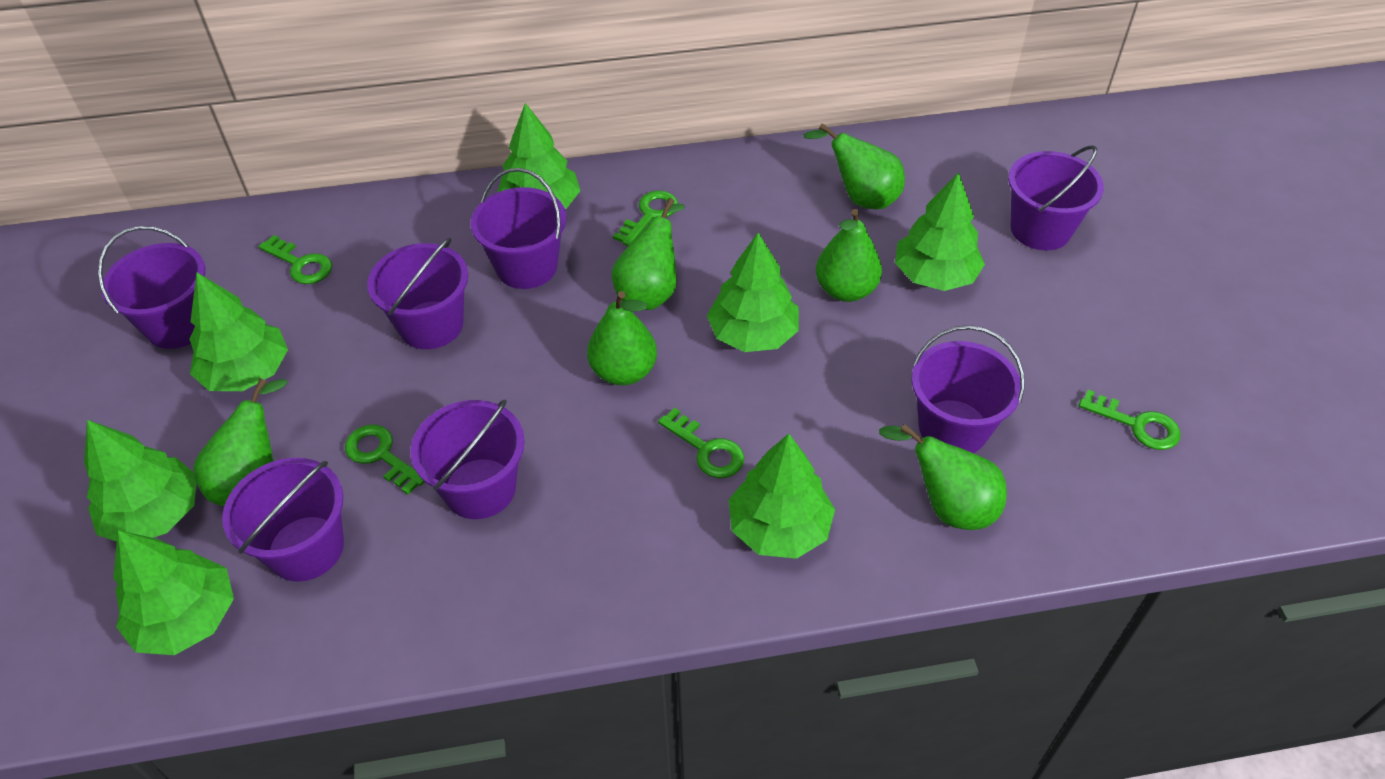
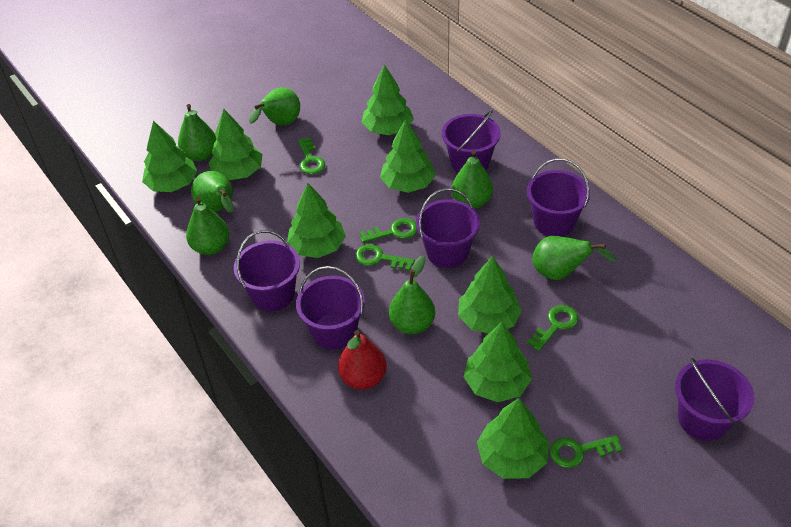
green pear: [193,378,288,506] [587,291,657,385] [612,198,685,310] [803,123,905,209] [816,209,882,302] [879,424,1007,530] = 6 -> [178,104,216,161] [186,197,230,255] [191,171,233,213] [249,87,300,125] [389,256,435,334] [452,150,493,209] [533,236,617,280] = 7
green tree: [84,420,197,542] [113,530,234,655] [190,272,288,391] [498,103,581,209] [707,232,799,352] [729,433,835,559] [895,172,985,291] = 7 -> [142,121,197,192] [208,109,263,180] [287,183,346,258] [362,65,414,135] [380,119,436,193] [458,256,522,333] [464,322,532,402] [477,398,549,479] = 8
purple bucket: [98,226,205,349] [222,458,344,582] [367,238,468,349] [410,399,525,519] [471,168,566,289] [912,325,1025,453] [1008,145,1104,250] = 7 -> [234,230,300,311] [296,266,365,349] [416,188,480,268] [442,110,501,173] [527,159,590,237] [675,358,754,441] = 6
red pear: none = 0 -> [338,330,387,390] = 1

